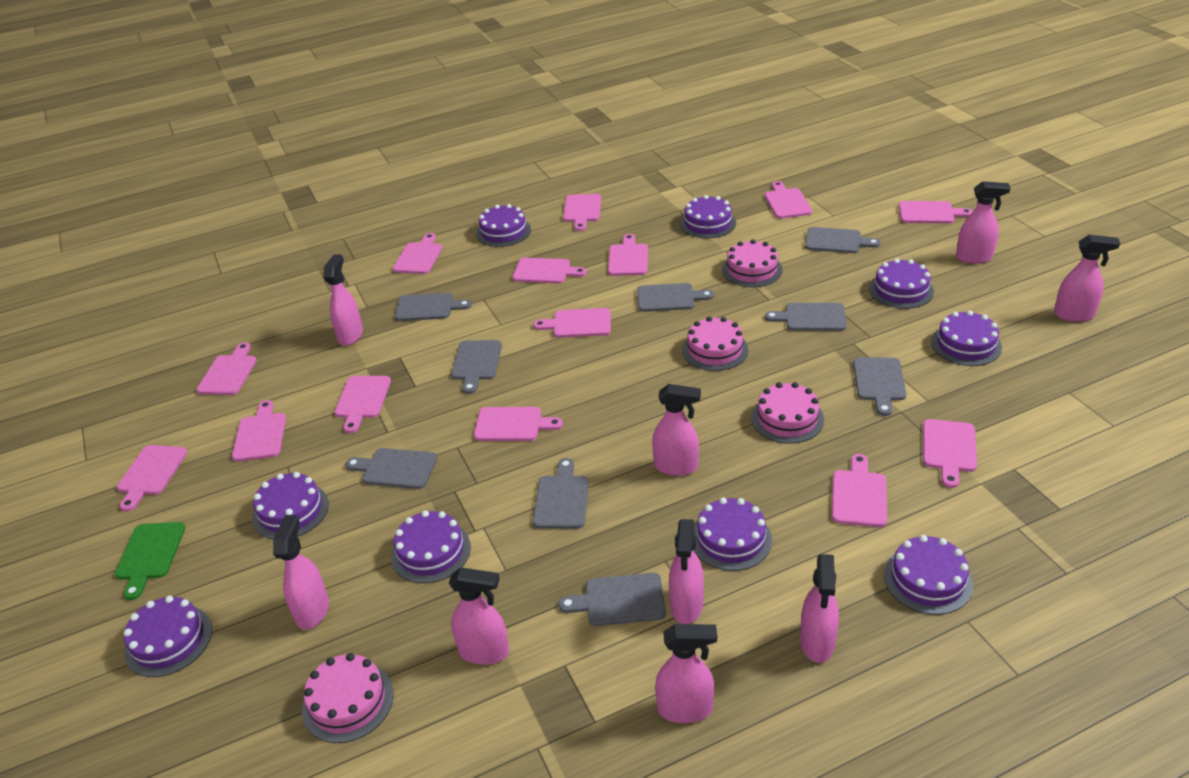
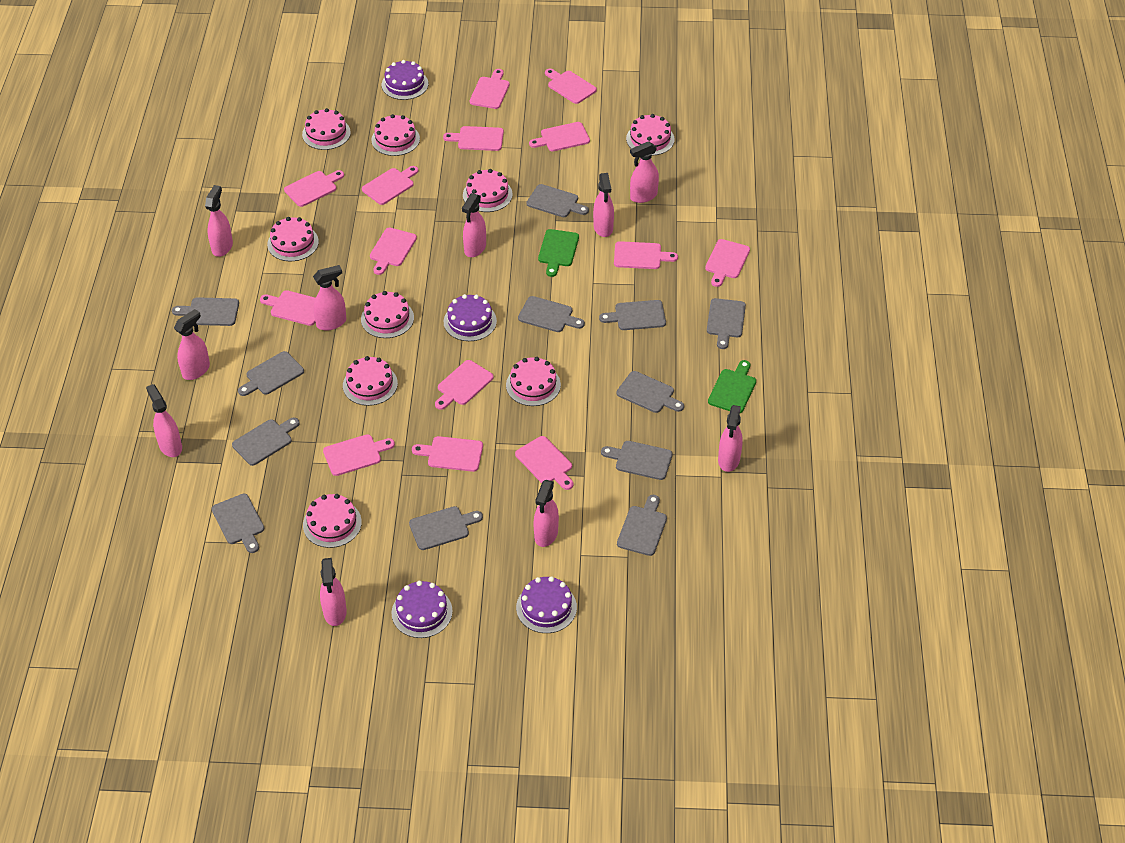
green cutting board: [115,522,185,600] = 1 -> [538,229,579,277] [708,360,756,413] = 2
grey cutting board: [345,448,437,489] [395,293,472,321] [451,340,502,394] [533,458,589,529] [559,573,666,626] [637,283,714,312] [765,303,847,331] [805,227,880,253] [853,357,906,416] = 9 -> [172,297,239,326] [212,494,265,553] [232,418,299,466] [238,351,304,396] [409,506,483,550] [518,296,585,332] [526,184,589,217] [599,300,666,330] [601,441,673,480] [616,371,684,413] [617,495,667,556] [707,298,746,349] = 12
pink cake: [302,653,394,743] [682,316,748,371] [722,239,783,287] [751,382,824,444] = 4 -> [267,217,319,261] [302,108,351,150] [303,494,362,548] [343,356,398,406] [361,291,414,338] [371,114,420,156] [463,169,513,212] [506,357,561,406] [626,114,675,156] = 9
pink spray bottle: [273,515,329,630] [323,255,363,346] [449,567,509,665] [652,384,701,476] [655,624,717,723] [669,519,704,624] [800,554,839,663] [956,181,1011,264] [1054,235,1120,322] = 9 -> [146,384,182,457] [174,309,210,380] [205,185,233,257] [313,265,346,331] [320,558,347,626] [462,193,486,257] [534,480,559,547] [593,173,614,237] [630,141,659,203] [718,405,743,472] = 10
purple cake: [123,596,212,677] [252,472,329,539] [391,510,471,583] [476,204,531,247] [680,195,736,238] [693,497,772,571] [869,258,934,309] [884,535,973,615] [931,310,1002,366] = 9 -> [382,60,428,100] [392,581,453,638] [444,294,497,341] [516,576,577,633] = 4

